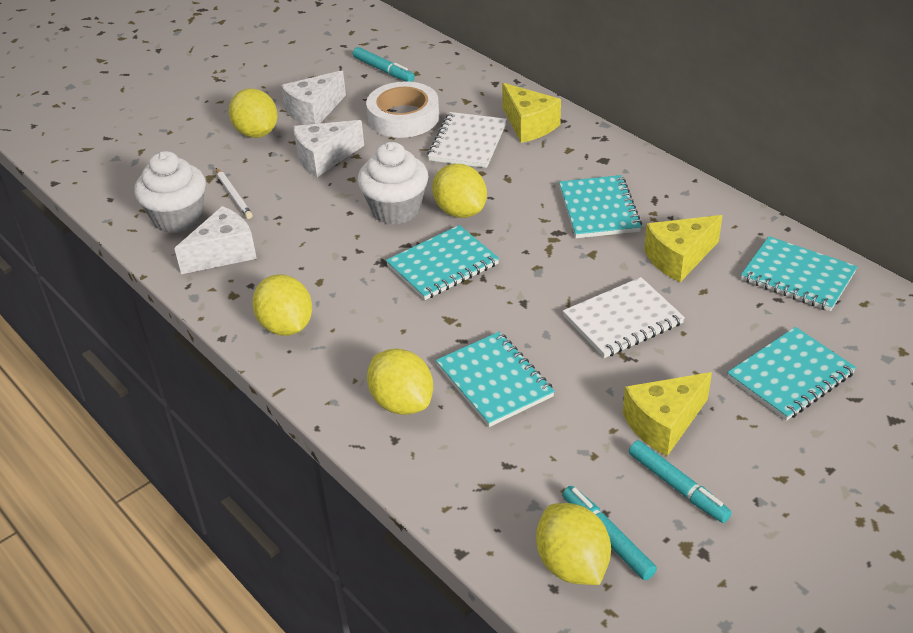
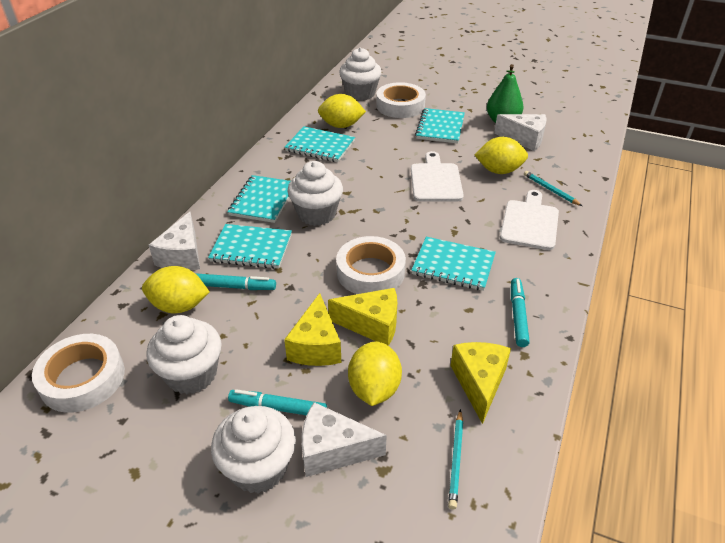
green pear: none = 0 -> [487,64,524,123] = 1
turquoise pencil: none = 0 -> [448,409,463,509] [524,171,582,206] = 2
white cupcake: [134,151,206,233] [358,142,428,224] = 2 -> [146,315,222,394] [211,406,296,493] [287,161,343,226] [339,48,382,101] = 4
white cutting board: none = 0 -> [411,151,464,202] [500,190,559,250] = 2
white notebook: [427,112,507,168] [563,277,685,358] = 2 -> none = 0
white pencil: [216,168,253,219] = 1 -> none = 0
white tape: [366,81,439,138] = 1 -> [32,334,125,413] [336,236,406,294] [376,82,426,118] = 3
yellow lemon: [229,88,278,138] [252,275,312,336] [367,349,433,415] [432,164,487,218] [536,503,611,585] = 5 -> [142,266,209,313] [318,94,366,128] [348,341,402,406] [475,137,528,174] = 4

